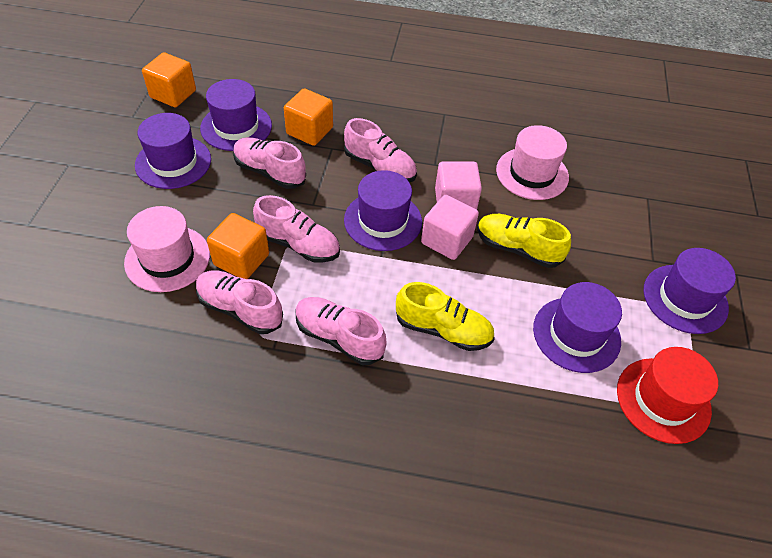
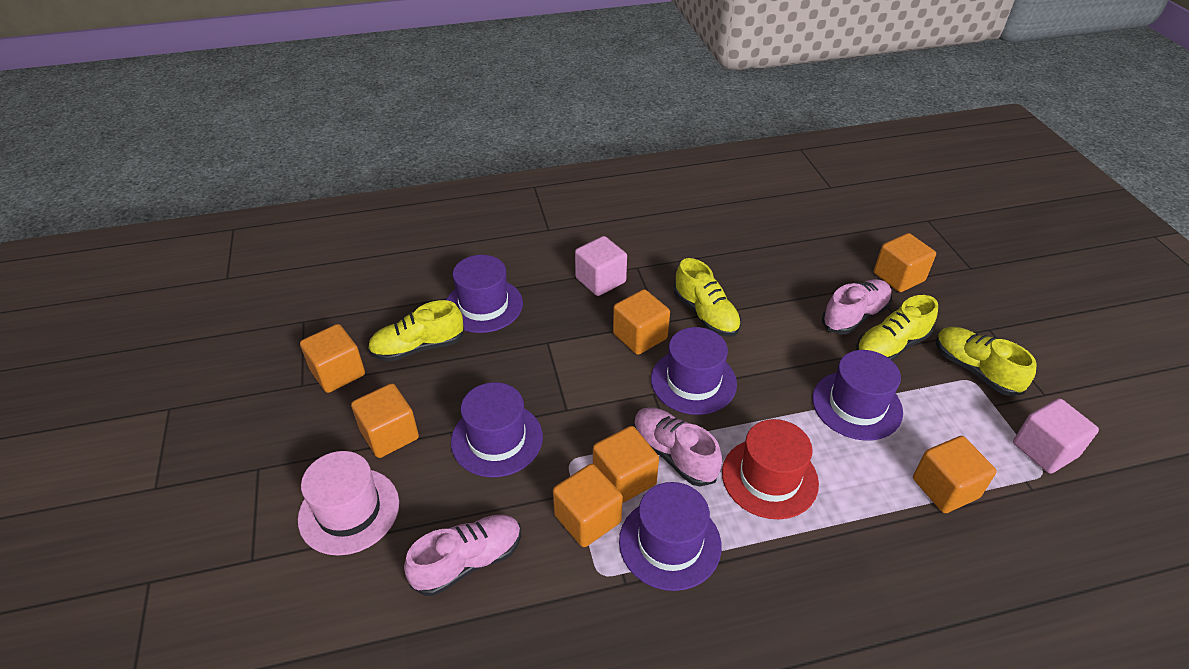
orange cube: [142,52,196,107] [207,213,269,279] [284,89,333,146] = 3 -> [300,324,365,393] [351,383,419,458] [553,464,623,547] [593,426,659,503] [613,289,670,355] [874,233,936,292] [913,436,997,513] = 7
pink hat: [124,206,210,292] [496,125,569,200] = 2 -> [298,451,399,556] = 1
pink shoe: [196,270,283,334] [233,137,306,189] [253,195,340,263] [295,297,387,365] [344,118,417,183] = 5 -> [404,514,521,596] [634,407,722,487] [822,279,892,334] = 3
yellow shoe: [396,282,495,351] [477,214,571,268] = 2 -> [368,300,464,362] [674,258,741,337] [856,295,938,361] [936,327,1037,396] = 4

